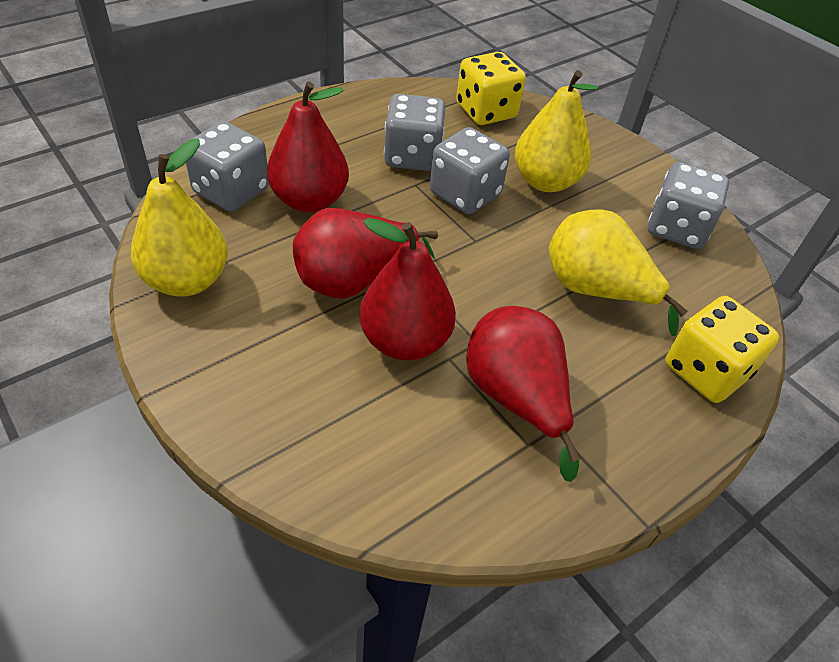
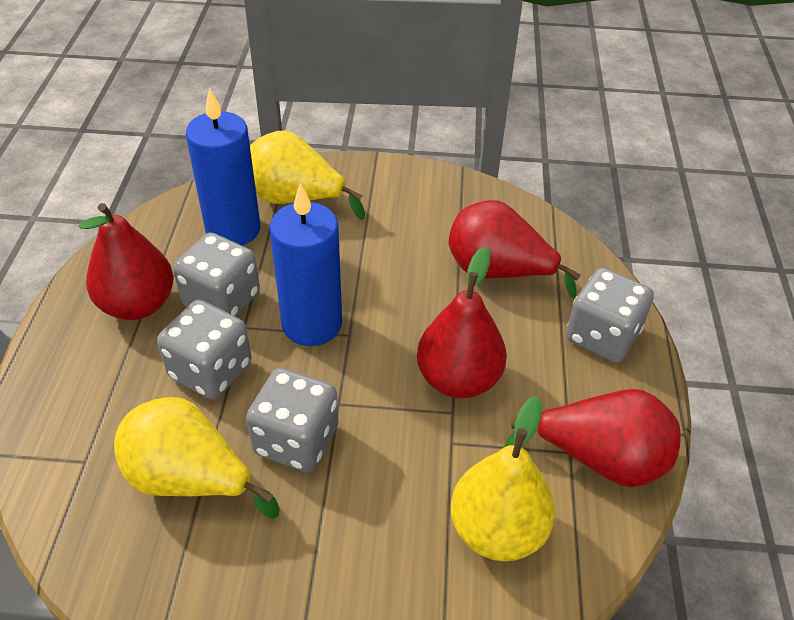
blue candle: none = 0 -> [186,88,260,245] [269,182,342,346] = 2
yellow dice: [456,52,526,125] [665,296,779,403] = 2 -> none = 0

